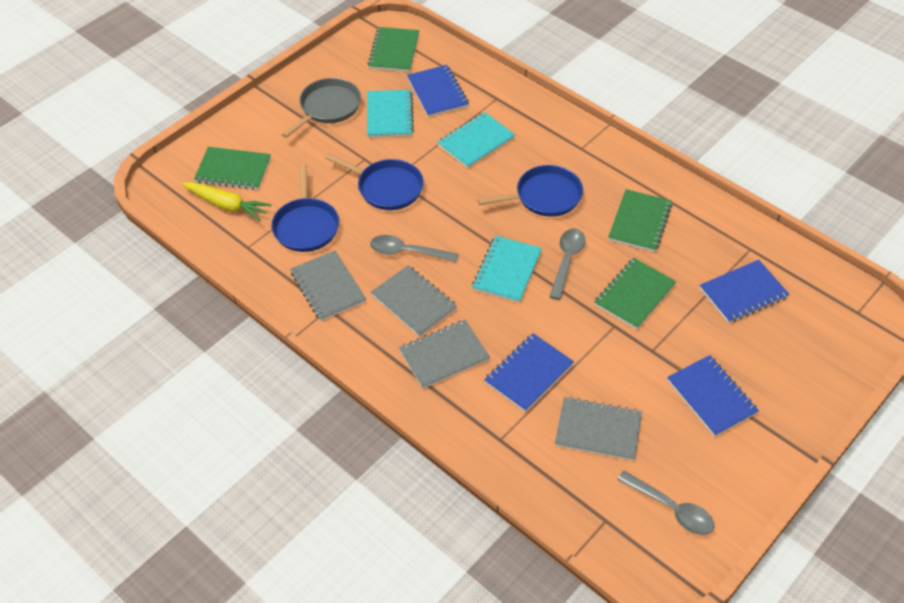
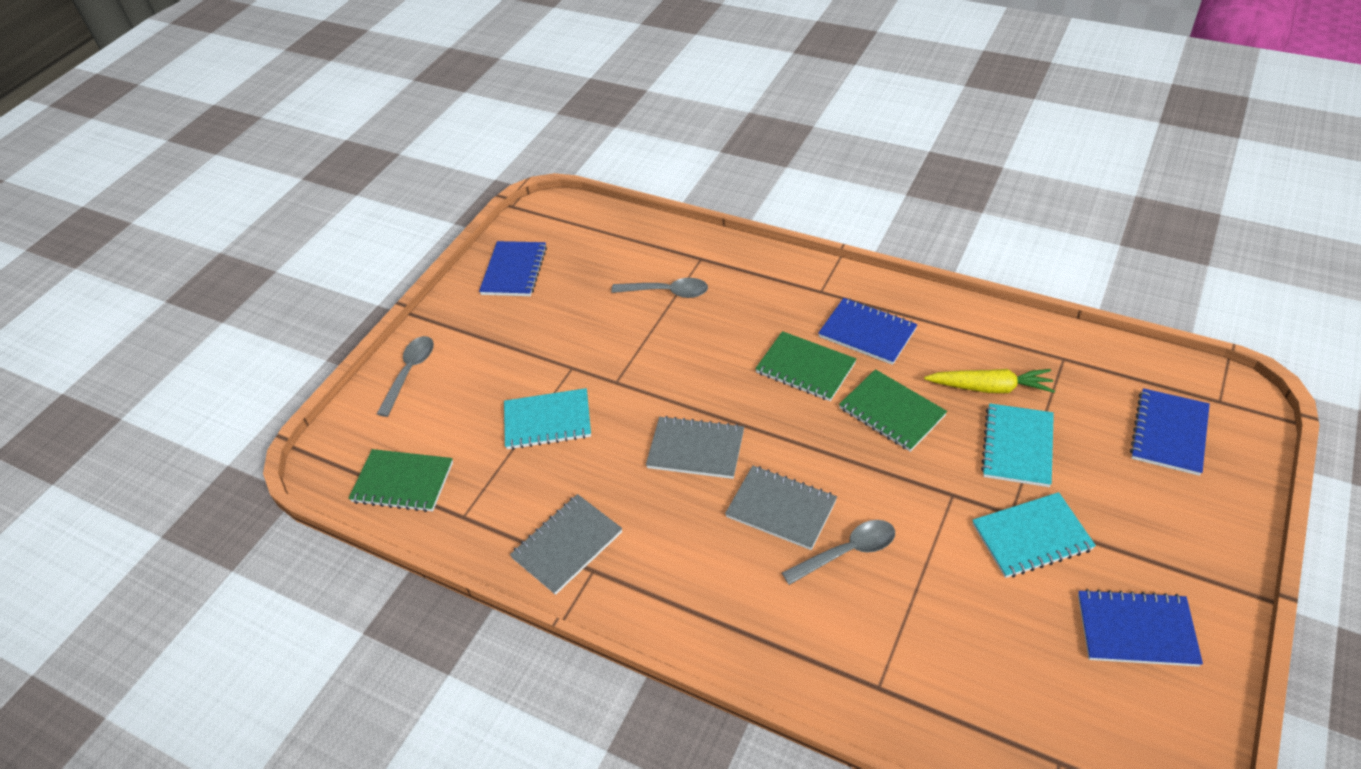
blue pan: [271,164,339,252] [325,153,424,210] [477,165,583,217] = 3 -> none = 0
green notebook: [194,147,271,190] [367,27,419,72] [594,258,676,330] [608,189,672,252] = 4 -> [348,449,453,512] [755,331,856,401] [839,369,947,452] = 3
grey notebook: [290,251,366,321] [371,265,457,337] [399,320,490,389] [555,397,642,461] = 4 -> [510,494,622,595] [646,416,744,479] [725,466,837,550] = 3
grey pan: [281,78,361,138] = 1 -> none = 0

